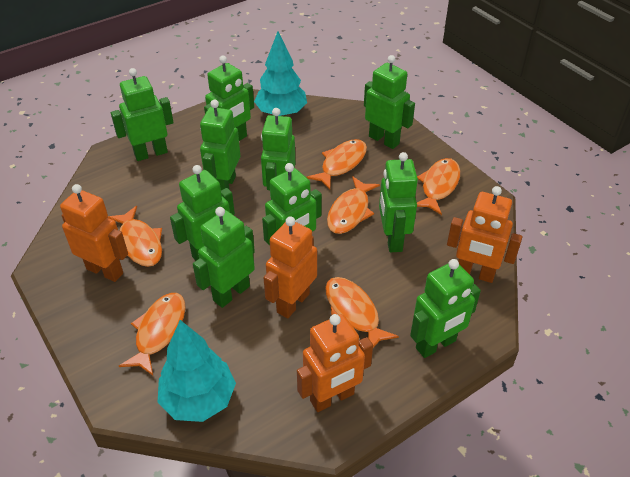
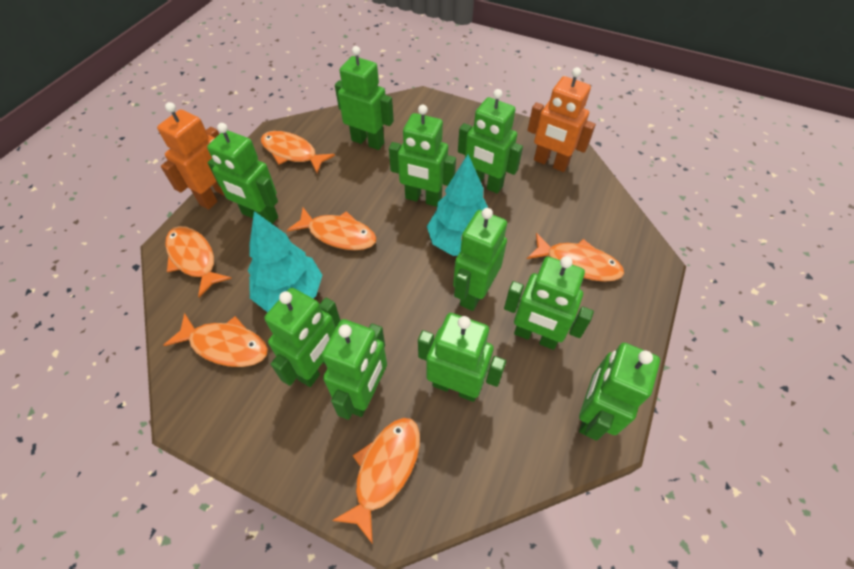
orange robot: [60,184,128,282] [264,216,317,318] [297,314,373,412] [447,186,522,283] = 4 -> [157,102,225,210] [527,67,596,172] = 2

